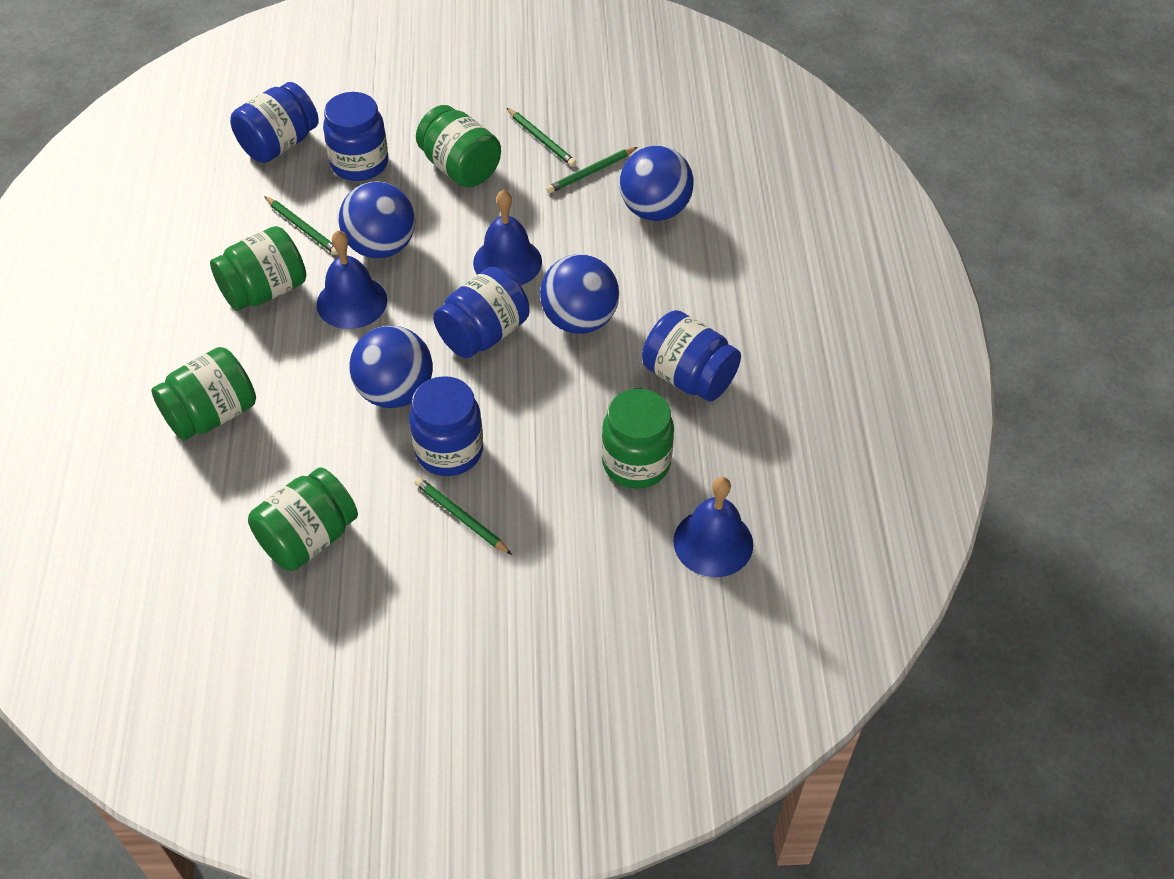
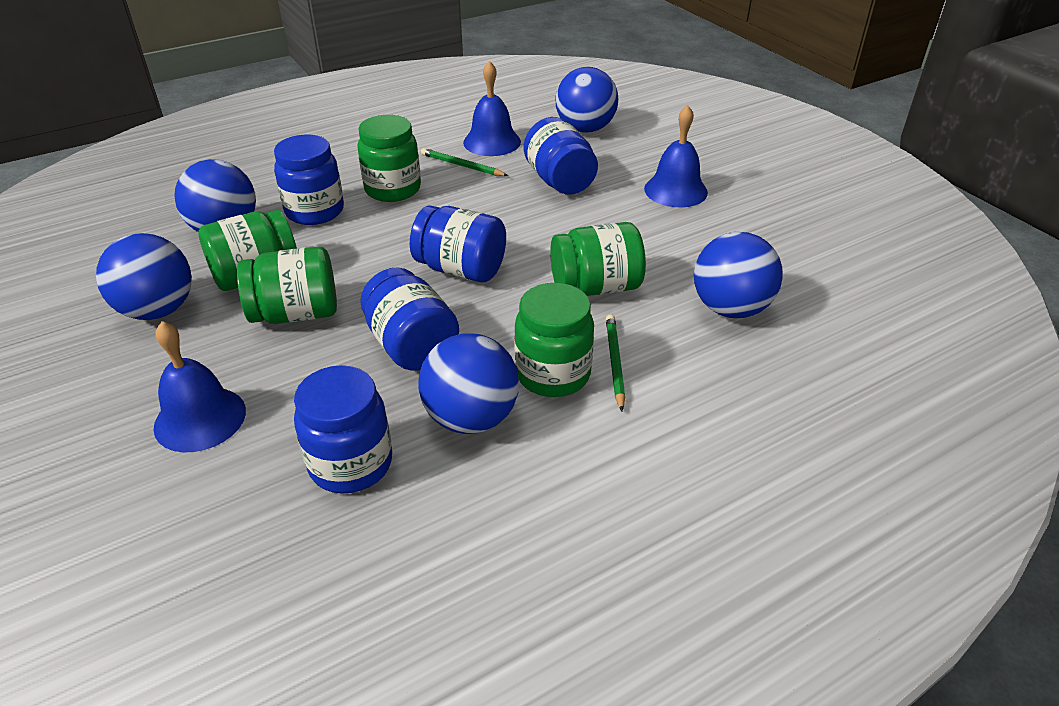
blue ball: [338,182,415,258] [349,326,433,408] [540,254,619,334] [619,145,693,221] = 4 -> [96,233,192,320] [174,159,256,232] [418,333,519,434] [555,67,618,133] [694,232,783,318] = 5
green pencil: [264,196,338,255] [414,477,512,555] [507,108,577,167] [546,147,638,193] = 4 -> [421,148,508,176] [606,314,625,411] = 2

